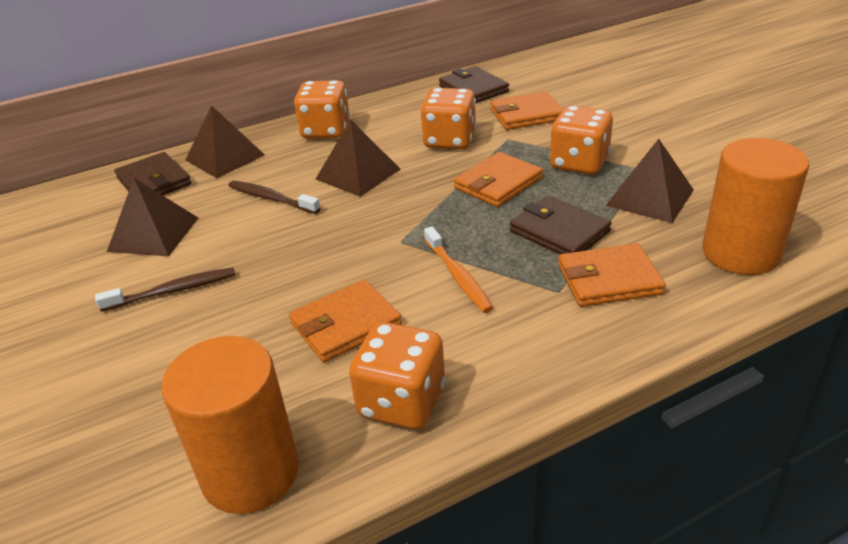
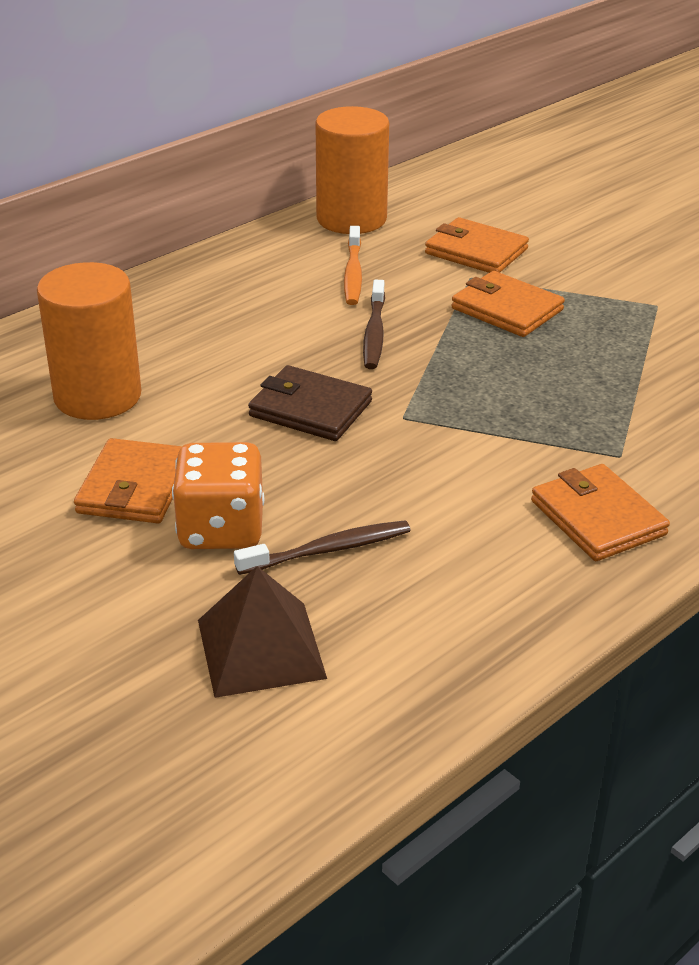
brown pyramid: [107,178,198,256] [185,105,265,178] [316,120,400,197] [605,139,694,223] = 4 -> [198,566,327,698] = 1
brown wallet: [114,152,191,195] [439,66,509,103] [510,195,612,254] = 3 -> [248,365,372,441] = 1
orange dice: [294,80,350,139] [349,322,446,430] [421,88,476,149] [549,106,613,175] = 4 -> [172,442,264,549] = 1

